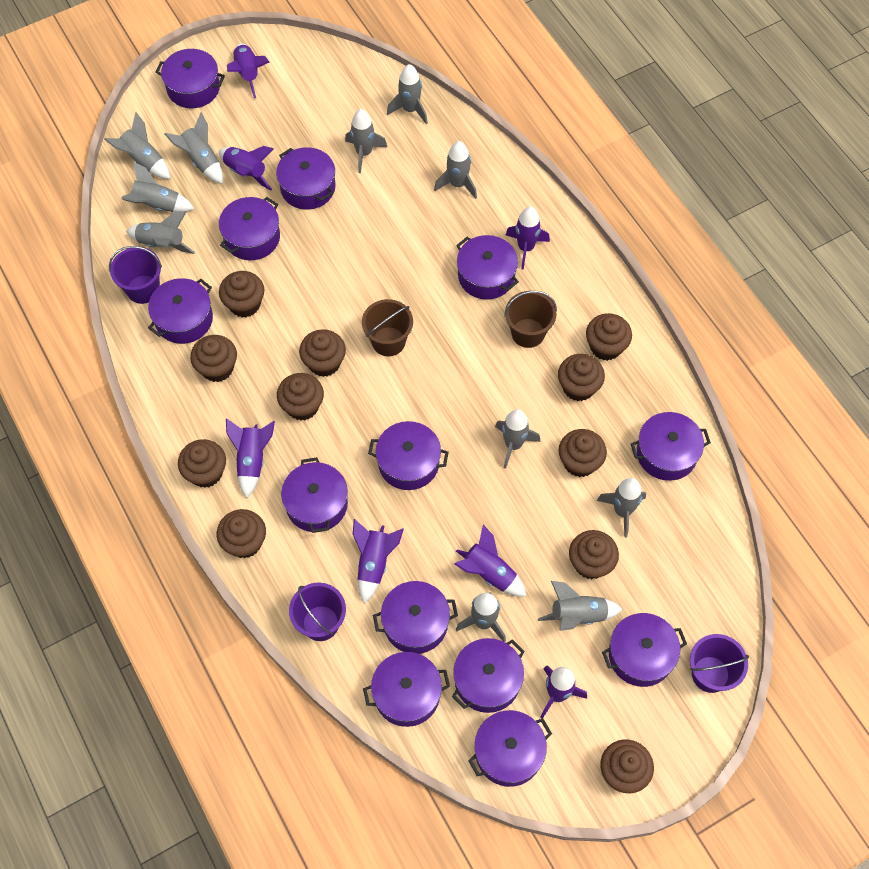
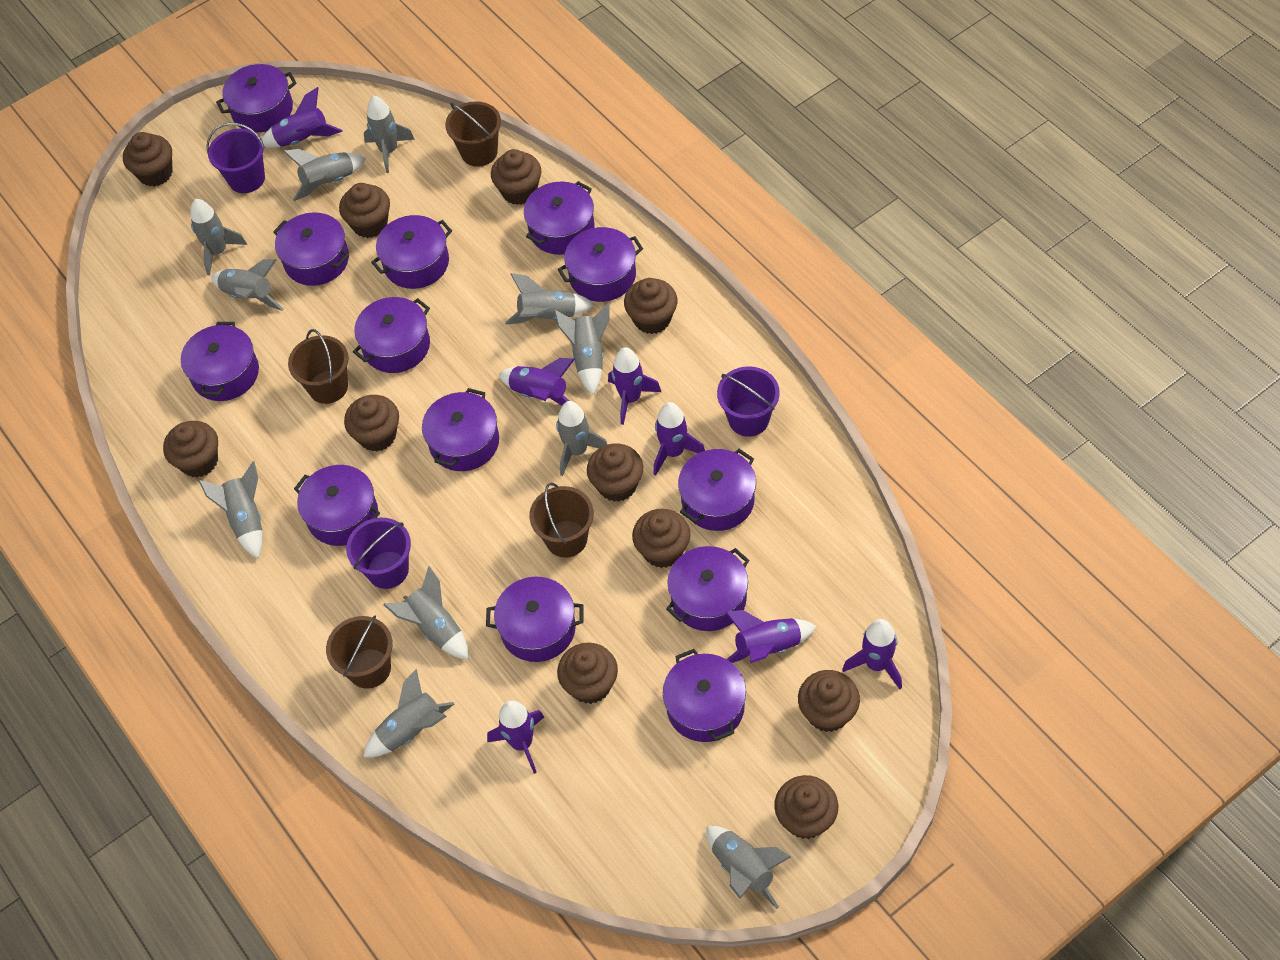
brown bucket: [362,299,413,356] [504,291,557,348] = 2 -> [288,329,349,404] [326,615,393,689] [445,101,501,167] [529,483,594,558] = 4

